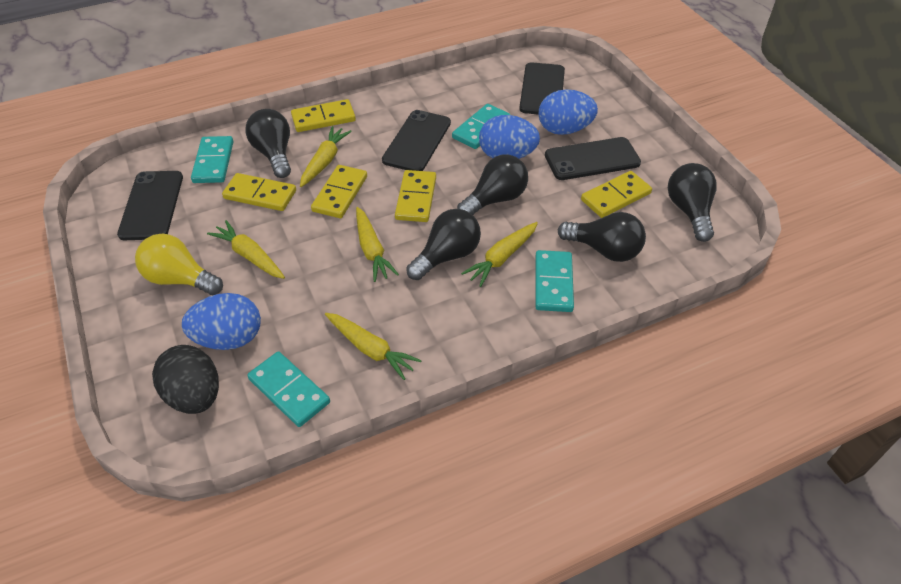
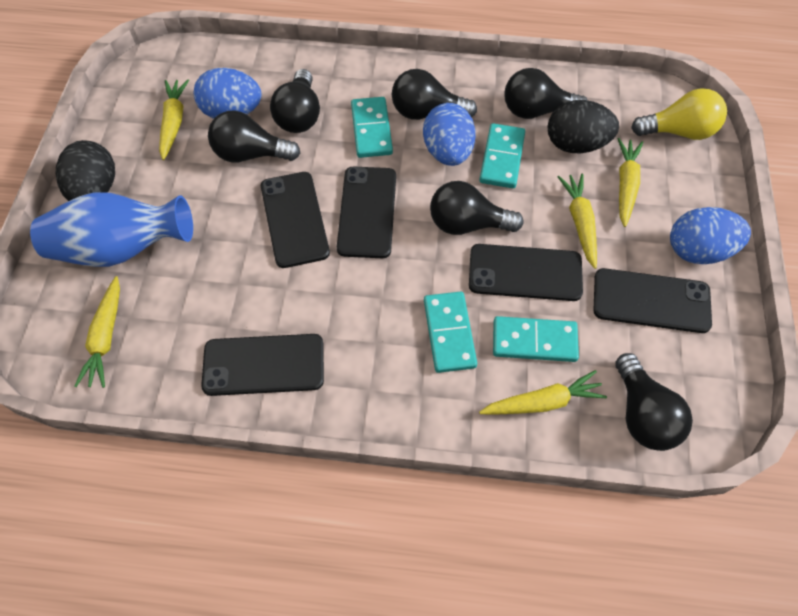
black egg: [152,345,219,414] = 1 -> [56,140,115,201] [547,100,619,153] = 2
black light bulb: [245,109,291,178] [406,209,481,280] [457,154,528,215] [558,212,646,262] [668,163,717,242] = 5 -> [208,110,300,163] [270,69,320,133] [392,69,477,120] [430,181,523,235] [505,68,587,119] [615,353,693,451] = 6
black phone: [117,171,183,240] [382,110,451,171] [519,62,565,114] [545,137,641,180] = 4 -> [201,334,324,396] [261,172,330,268] [337,166,396,258] [469,244,583,301] [593,268,712,333] = 5
blue vase: none = 0 -> [30,192,193,267] = 1
yellow domino: [222,173,296,211] [291,99,356,132] [311,165,367,218] [395,170,436,222] [581,171,652,218] = 5 -> none = 0

